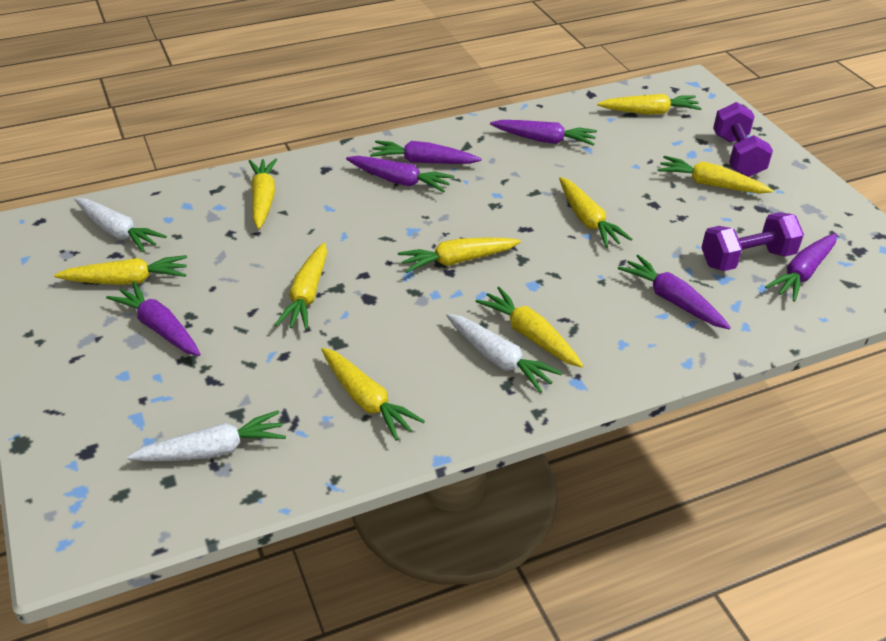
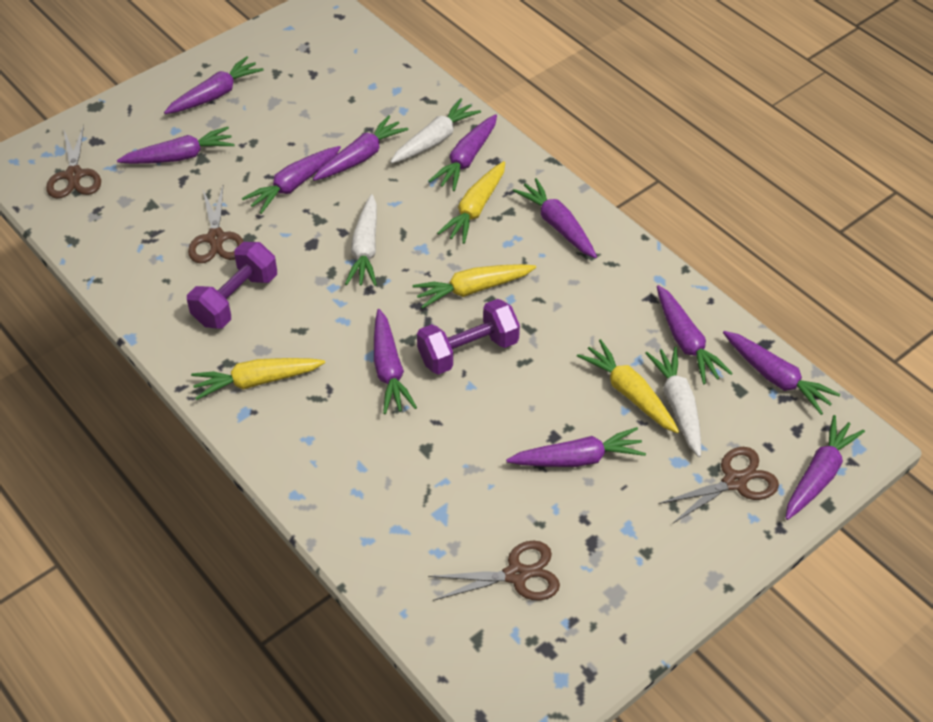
brown scissors: none = 0 -> [46,125,101,198] [188,186,244,263] [428,540,560,601] [658,447,779,524] = 4
purple carrot: [106,282,201,356] [346,156,454,192] [370,140,482,164] [490,120,597,146] [618,255,731,329] [765,233,837,302] = 6 -> [117,127,235,164] [164,56,263,114] [242,146,341,214] [313,115,409,181] [374,309,417,414] [429,114,497,191] [506,427,646,467] [513,178,597,258] [657,285,733,384] [723,331,840,415] [786,415,865,520] = 11
yellow carrot: [54,255,187,285] [249,158,277,229] [274,243,327,330] [321,348,425,441] [398,238,521,273] [475,287,584,368] [559,177,632,248] [597,94,702,115] [657,156,773,194] = 9 -> [191,358,325,400] [413,264,536,309] [437,161,505,244] [577,339,679,433] = 4

